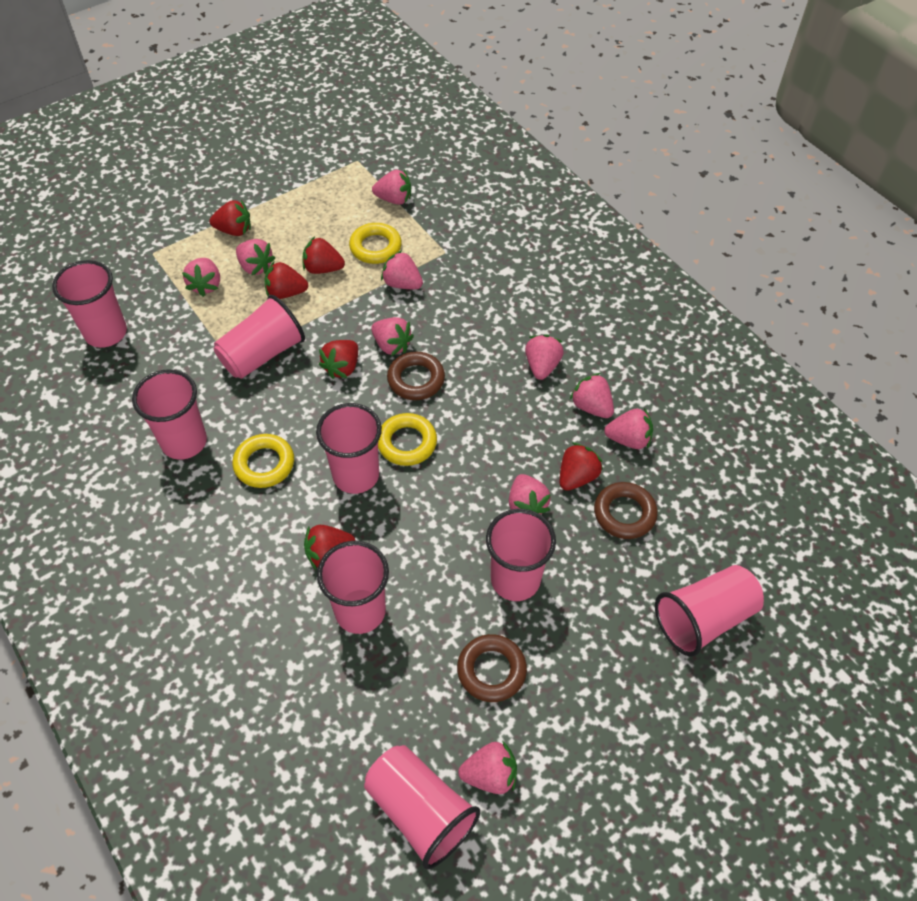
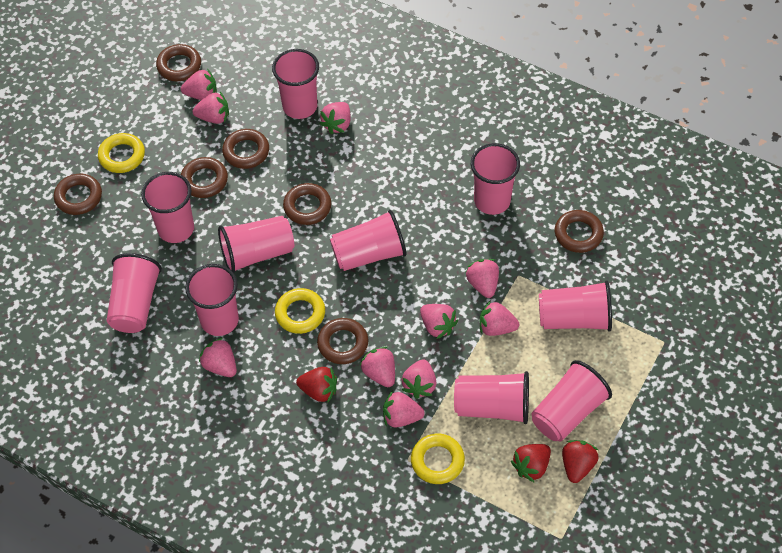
brown ring: [387,352,445,400] [457,634,527,702] [594,482,658,539] = 3 -> [54,174,102,215] [156,44,201,81] [181,157,228,198] [222,129,269,169] [283,183,331,225] [317,318,368,364] [555,210,604,253] = 7
pink cup: [52,260,127,348] [132,369,207,460] [213,295,305,379] [316,403,382,494] [317,541,389,634] [364,745,480,870] [486,509,556,601] [655,565,764,656] = 8 -> [107,253,162,333] [141,172,194,243] [185,264,239,336] [218,216,294,273] [272,49,319,119] [330,210,407,271] [454,371,529,424] [471,143,520,215] [532,360,612,442] [539,280,612,332] = 10
red strawberry: [210,200,251,236] [264,262,308,299] [302,236,345,274] [304,525,355,571] [318,340,358,379] [560,443,603,491] = 6 -> [296,367,337,402] [511,444,551,482] [562,440,599,483] = 3

